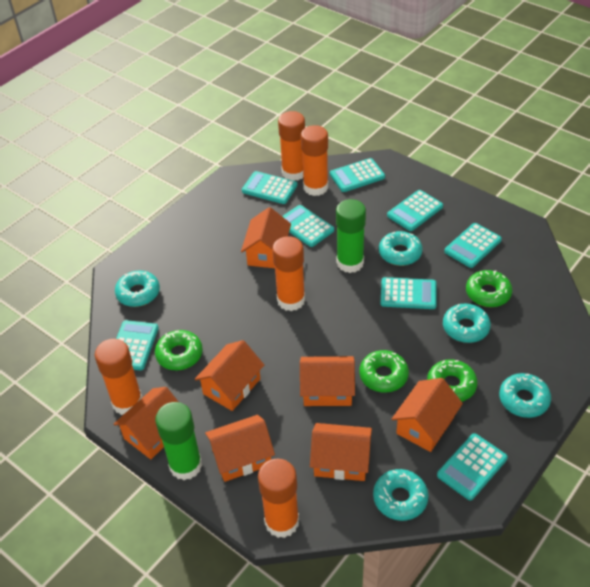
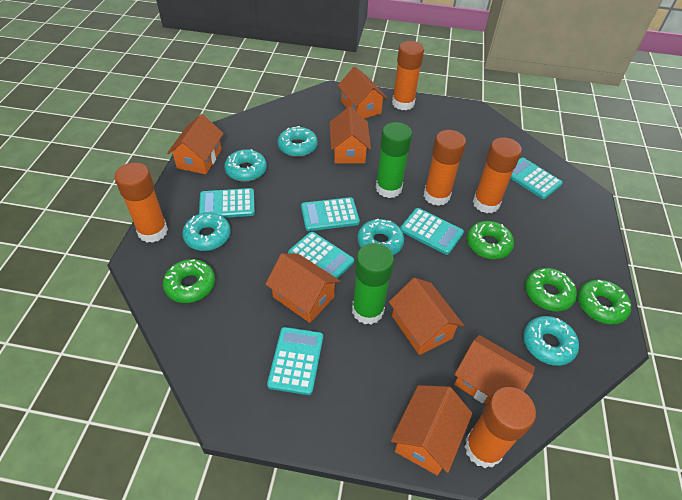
turquoise calculator: [116,320,159,370] [242,171,297,204] [282,205,334,247] [330,158,385,192] [380,277,437,309] [387,190,443,231] [437,433,508,501] [444,223,502,268] = 8 -> [199,188,255,218] [267,327,323,395] [288,232,354,279] [301,197,360,231] [400,208,464,255] [510,158,563,199] = 6

